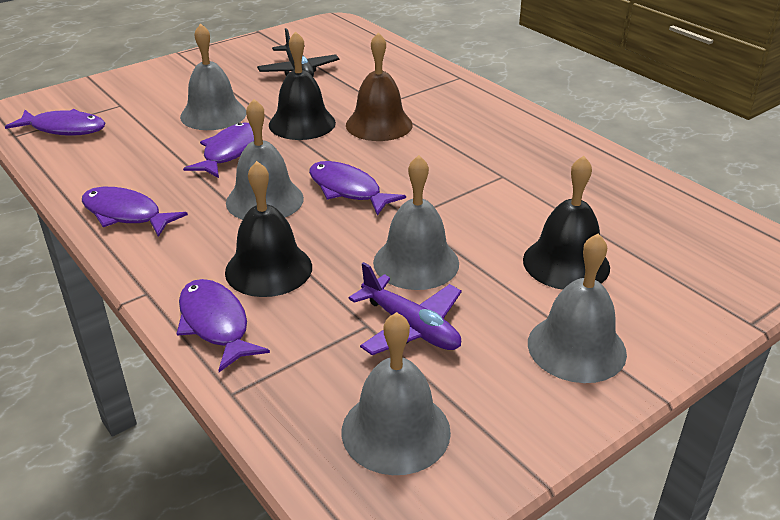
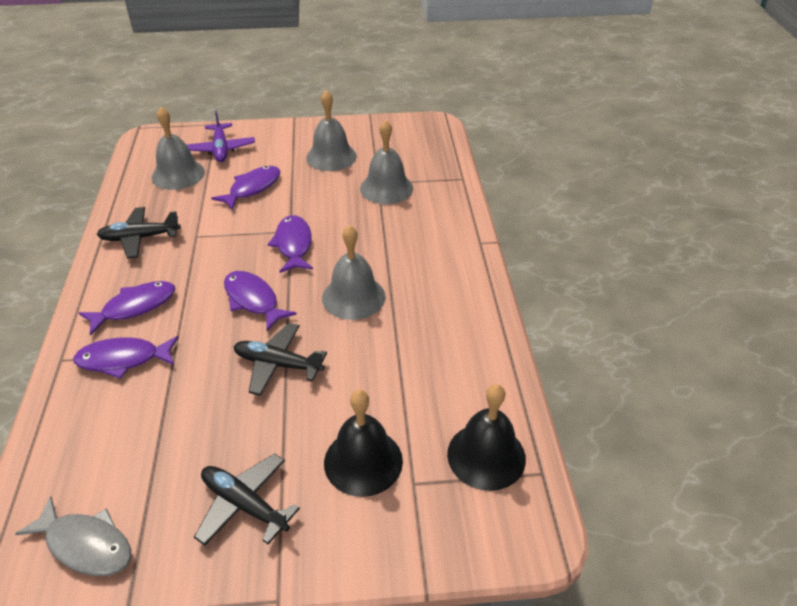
black bell: [225,161,312,297] [269,31,336,140] [523,156,610,290] = 3 -> [324,390,403,497] [447,384,526,491] = 2
black plane: [257,28,339,76] = 1 -> [97,207,181,258] [194,453,300,546] [233,323,327,396] = 3
brown bell: [346,32,413,141] = 1 -> none = 0
grey bell: [180,23,246,130] [226,99,304,220] [342,312,451,475] [373,155,459,290] [528,234,627,383] = 5 -> [152,107,205,190] [306,90,357,171] [322,225,386,320] [360,120,413,204] = 4
grey fish: none = 0 -> [15,496,132,576] = 1

